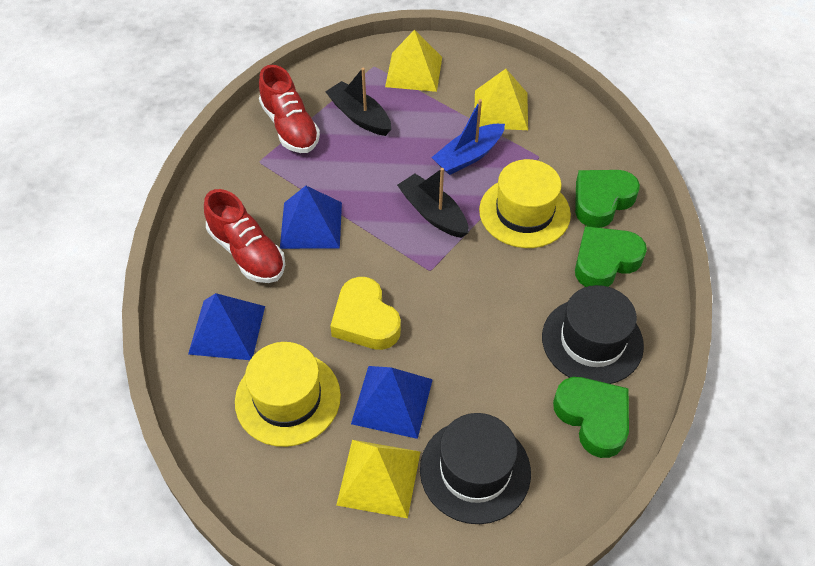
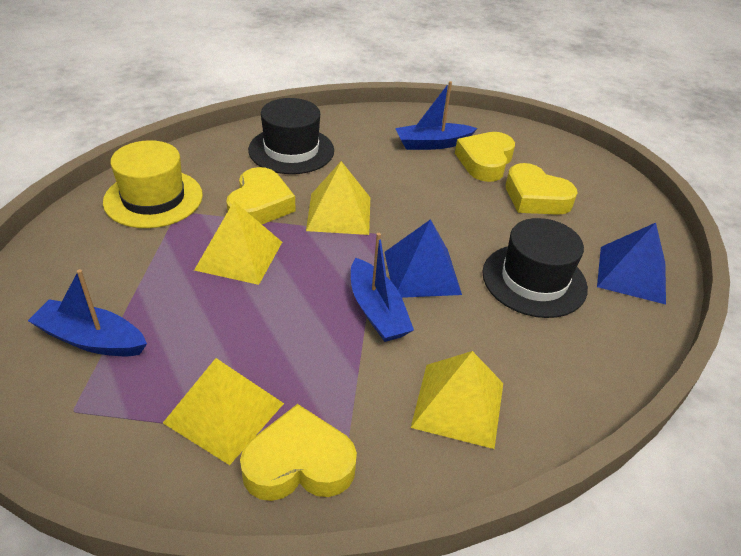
black boat: [325,68,391,136] [397,168,469,238] = 2 -> none = 0
blue boat: [431,99,505,175] = 1 -> [28,269,147,356] [351,233,414,342] [395,81,477,150] = 3
blue pyramid: [188,293,265,360] [280,186,342,249] [351,366,433,439] = 3 -> [385,219,462,298] [597,223,666,305] = 2
green heart: [553,377,629,458] [575,170,640,228] [575,226,647,287] = 3 -> none = 0
red shoe: [204,189,285,283] [259,65,320,153] = 2 -> none = 0
yellow hat: [235,342,341,447] [479,159,571,248] = 2 -> [103,140,203,228] = 1
yellow heart: [330,277,401,350] = 1 -> [226,167,296,224] [240,404,357,501] [455,132,515,182] [506,163,577,215] = 4
yellow pyramid: [336,440,420,518] [385,30,442,92] [474,69,528,130] = 3 -> [163,358,284,465] [194,201,282,285] [306,161,370,235] [411,351,503,449] = 4

